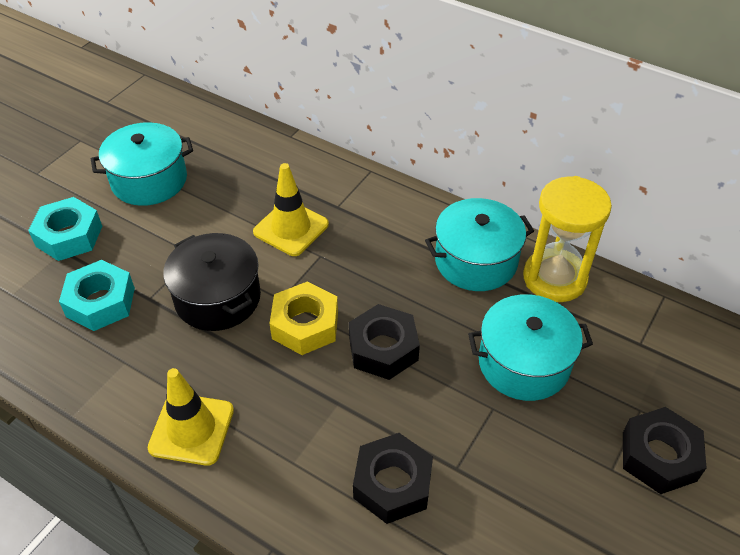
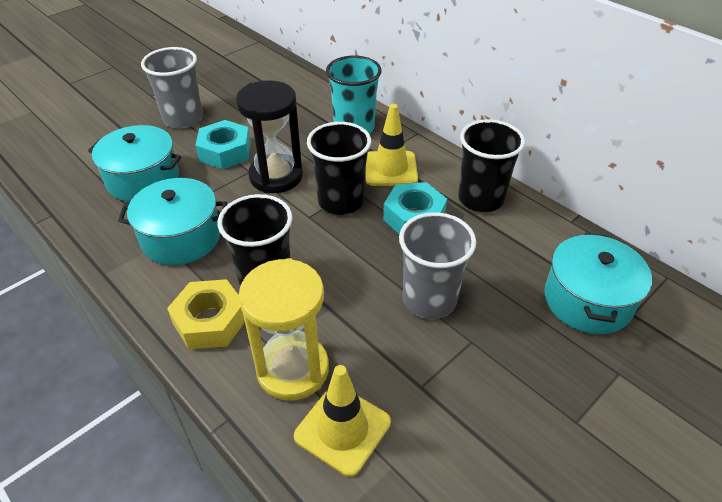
black cup: none = 0 -> [218,194,293,286] [307,122,371,215] [458,119,525,212] = 3
black hourglass: none = 0 -> [236,80,303,193] = 1
black nut: [349,304,420,380] [353,433,433,524] [623,407,707,494] = 3 -> none = 0
black pot: [163,233,261,331] = 1 -> none = 0
grey cup: none = 0 -> [141,47,203,128] [399,212,476,319] = 2
turquoise cup: none = 0 -> [326,56,382,134] = 1

